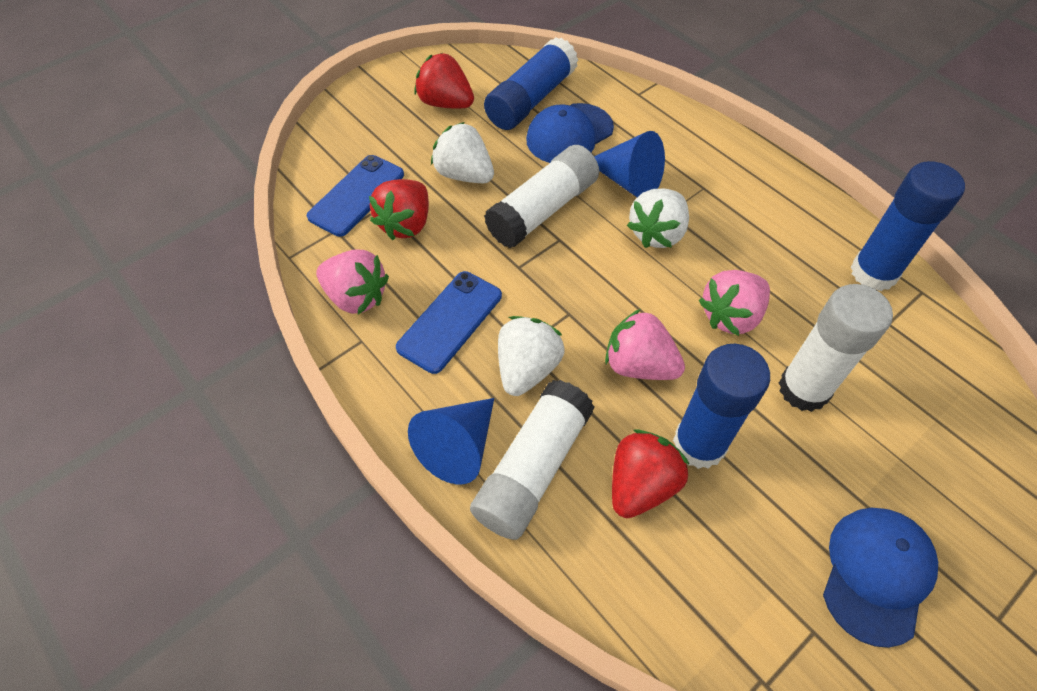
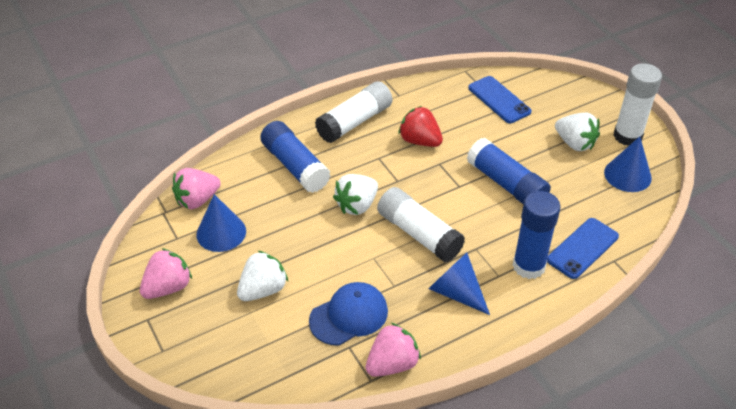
blue cap: [526,103,614,163] [823,508,938,648] = 2 -> [309,282,388,346] = 1
blue cone: [408,398,494,484] [594,131,665,197] = 2 -> [196,194,246,252] [429,253,490,315] [604,136,652,192] = 3
red strawberry: [369,179,429,240] [414,53,474,109] [612,429,690,518] = 3 -> [398,106,443,147] = 1

